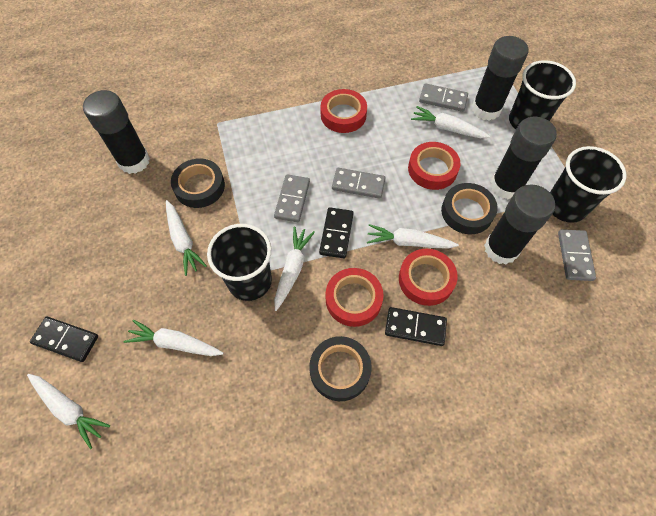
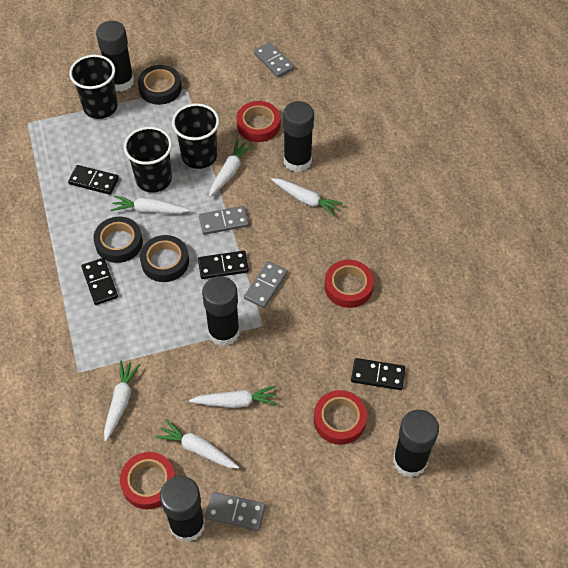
black domino: [30,317,98,362] [319,207,353,258] [385,307,447,346] = 3 -> [68,165,119,195] [81,258,118,305] [198,251,249,279] [351,358,405,390] = 4
black glue stick: [83,90,150,174] [472,36,528,121] [484,185,555,264] [490,116,557,199] = 4 -> [96,21,134,92] [160,476,205,542] [202,276,240,346] [283,101,314,172] [393,410,439,478] = 5

